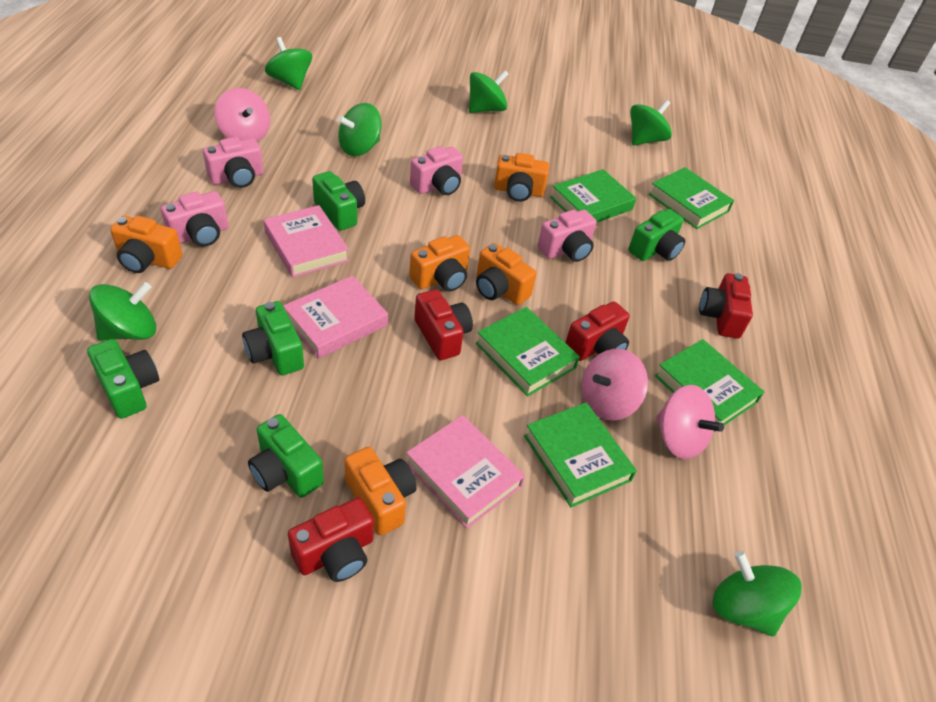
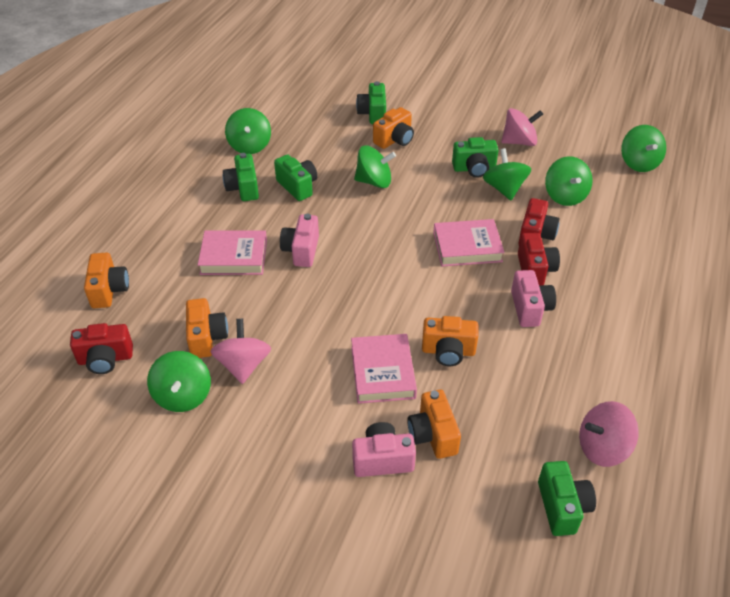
green book: [476,307,580,396] [524,402,637,507] [550,169,636,222] [649,167,734,229] [655,339,764,432] = 5 -> none = 0
pink camera: [161,191,229,246] [203,137,264,188] [410,146,463,195] [537,210,597,262] = 4 -> [280,214,319,267] [352,422,416,477] [511,270,556,327] = 3
red camera: [288,497,374,582] [414,289,473,360] [565,301,630,361] [699,273,753,339] = 4 -> [70,323,133,374] [518,233,560,285] [519,198,560,244] = 3

